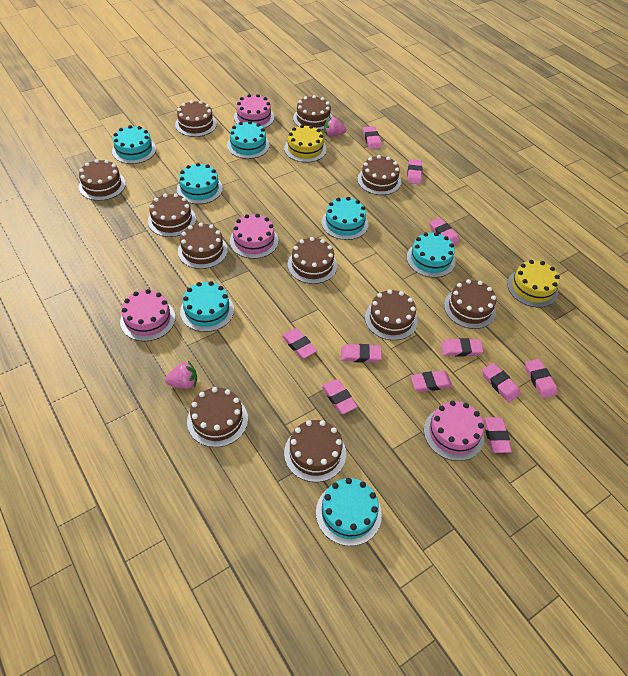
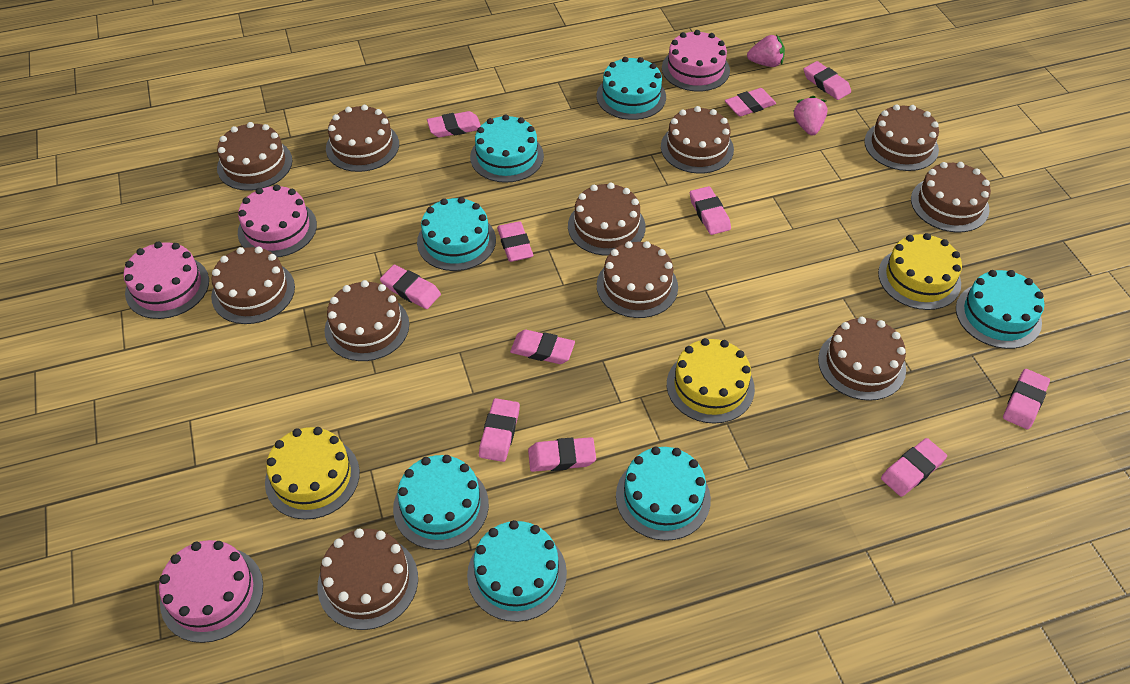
yellow cake: [284,125,327,163] [507,260,560,307] = 2 -> [265,427,360,520] [667,338,755,424] [878,233,962,310] = 3

